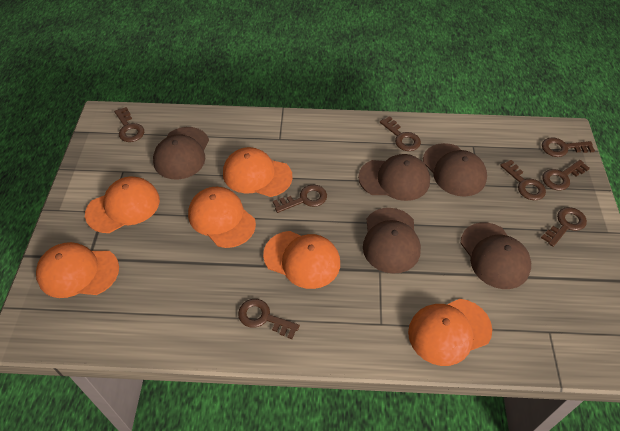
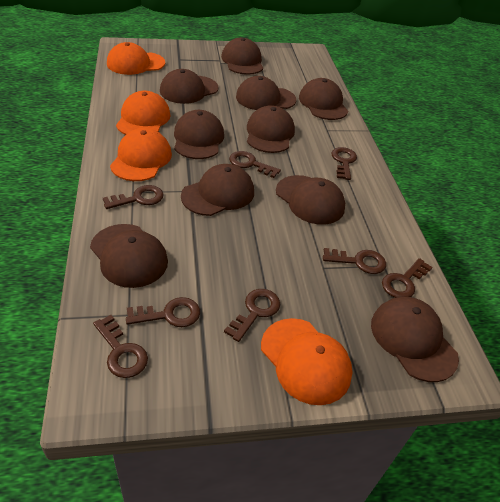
brown cap: [153,127,209,180] [358,154,430,201] [363,208,421,274] [423,143,487,197] [460,223,531,289] = 5 -> [90,224,168,288] [160,69,218,104] [174,110,224,159] [181,164,254,216] [221,38,263,75] [236,76,296,110] [247,105,295,153] [276,175,345,225] [299,78,348,120] [371,297,459,382] = 10
orange cap: [36,242,119,298] [85,177,160,233] [188,187,256,248] [223,147,293,197] [263,231,340,289] [408,299,492,366] = 6 -> [107,42,165,75] [110,128,172,181] [116,91,171,135] [261,318,352,405] = 4

